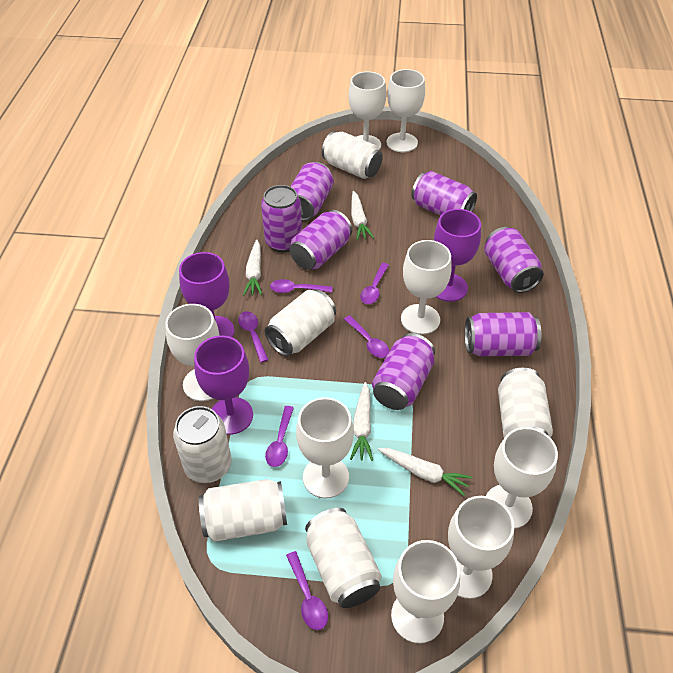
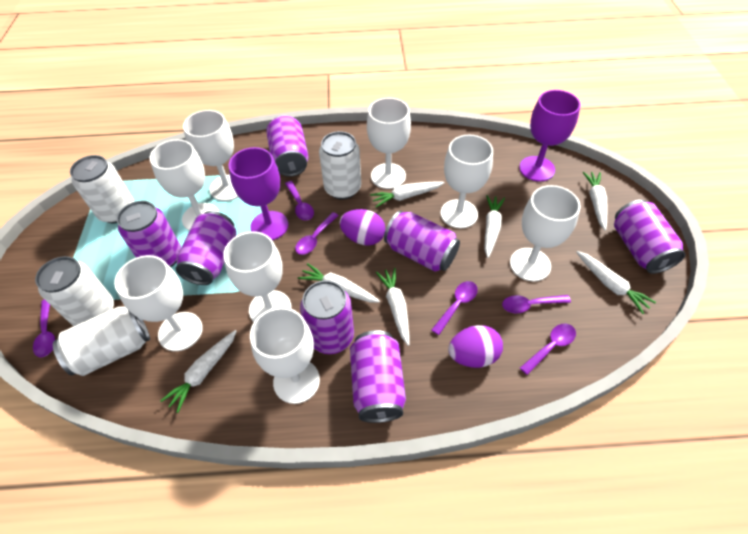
purple egg: none = 0 -> [339,209,385,246] [448,325,503,368] = 2
purple goblet: [179,252,234,337] [194,336,253,435] [434,209,481,302] = 3 -> [228,147,288,240] [519,90,581,182] = 2
white can: [173,406,232,483] [199,479,287,542] [265,290,336,356] [305,508,382,608] [322,131,383,179] [498,368,553,438] = 6 -> [35,256,114,326] [53,307,150,376] [70,155,134,223] [319,131,361,199] = 4
white carrot: [243,239,262,296] [350,382,373,461] [351,191,374,240] [378,448,472,496] = 4 -> [161,330,237,413] [298,263,380,302] [370,181,445,208] [376,268,410,346] [484,195,505,258] [576,251,656,314] [583,172,607,231] = 7

